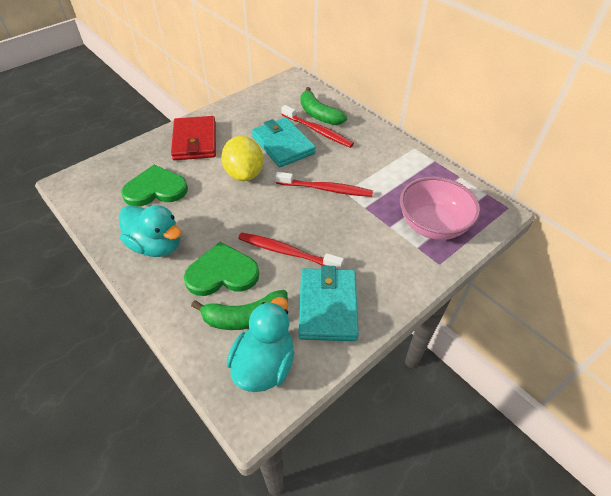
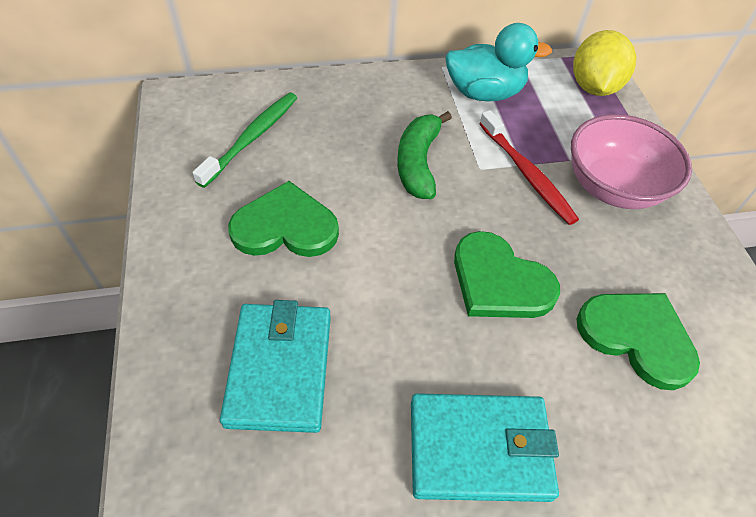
green banana: [191,290,288,330] [301,87,347,125] = 2 -> [397,111,452,199] = 1
green heart: [121,165,188,207] [184,242,259,296] = 2 -> [228,181,339,257] [454,231,560,318] [577,293,700,390] = 3
green toothbrush: none = 0 -> [193,93,297,188] = 1
red toothbrush: [238,232,344,269] [275,172,373,197] [281,105,354,148] = 3 -> [479,110,579,225] = 1
red wallet: [171,116,216,160] = 1 -> none = 0
turquoise duck: [119,205,182,257] [227,297,294,392] = 2 -> [445,23,552,102] = 1

